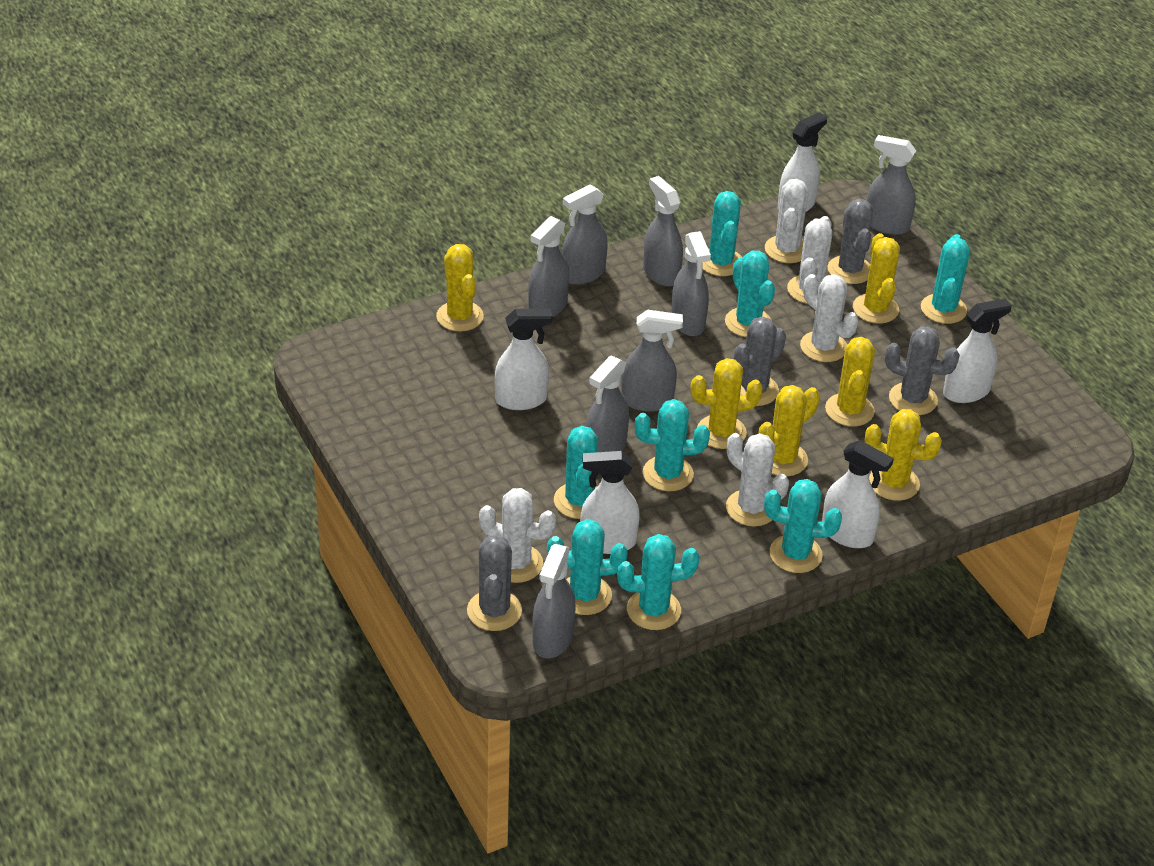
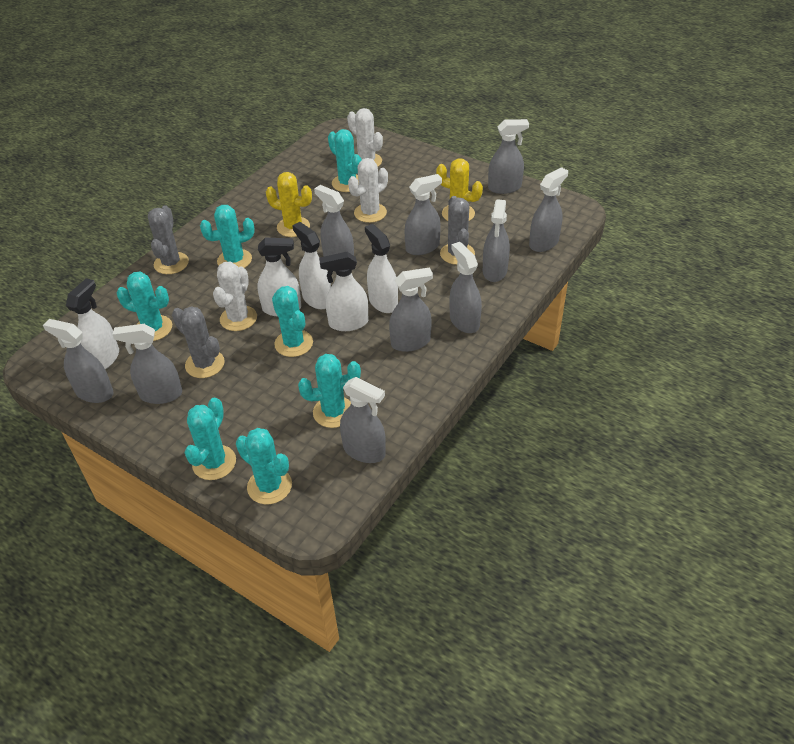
grey cactus: [467,535,522,631] [734,317,786,406] [828,199,873,284] [885,326,960,415] = 4 -> [148,205,189,274] [172,306,225,378] [440,196,475,265] = 3
grey spray bottle: [528,216,569,317] [532,544,576,658] [562,184,608,285] [586,355,629,452] [621,310,683,412] [643,176,683,287] [671,231,711,336] [867,135,916,235] = 8 -> [43,319,114,403] [112,324,182,404] [314,185,354,256] [340,377,386,463] [389,267,433,352] [405,174,442,255] [449,242,482,333] [483,199,510,282] [488,119,529,194] [529,167,568,252] = 10
turquoise cactus: [547,519,628,615] [554,426,598,519] [617,534,700,630] [635,399,710,491] [702,191,742,276] [725,251,775,337] [764,479,842,573] [921,234,970,324] = 8 -> [117,271,172,341] [185,397,236,480] [200,205,255,268] [236,428,292,504] [272,286,313,357] [298,354,361,428] [328,129,362,192] = 7
white cactus: [479,488,556,583] [726,433,789,527] [765,179,808,263] [787,216,832,304] [800,274,858,362] = 5 -> [213,262,257,331] [347,108,383,167] [348,158,388,223] = 3
yellow cactus: [436,244,484,332] [691,358,763,449] [759,385,820,476] [825,337,875,426] [853,233,900,324] [865,409,942,501] = 6 -> [266,172,312,237] [436,159,483,221] = 2

